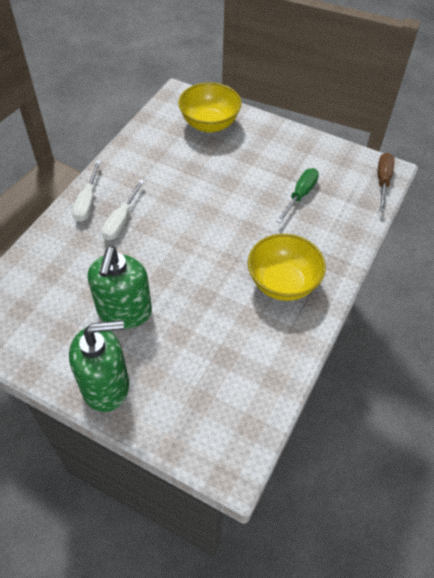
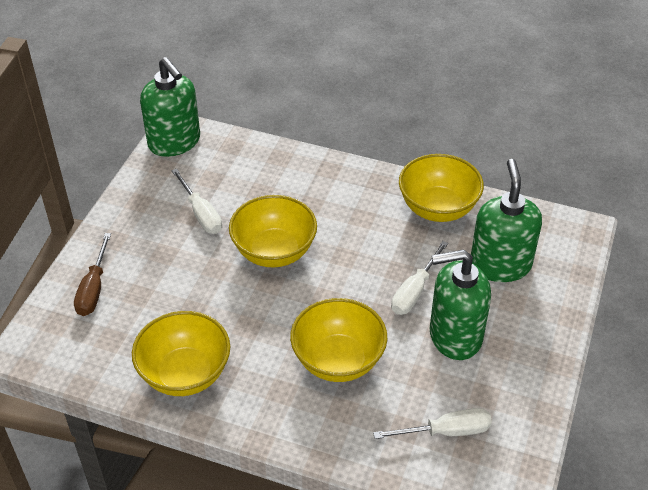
green screwdriver: [276,168,319,223] = 1 -> none = 0
green soap dispenser: [69,320,129,412] [88,246,152,329] = 2 -> [140,57,200,157] [430,249,491,360] [471,159,542,282] = 3
white screwdriver: [72,160,101,222] [102,179,145,240] = 2 -> [172,169,222,234] [373,408,492,439] [391,241,448,315] = 3
yellow bowl: [178,82,242,133] [248,234,326,301] = 2 -> [132,311,230,396] [229,195,317,267] [290,298,388,382] [399,154,484,222] = 4

